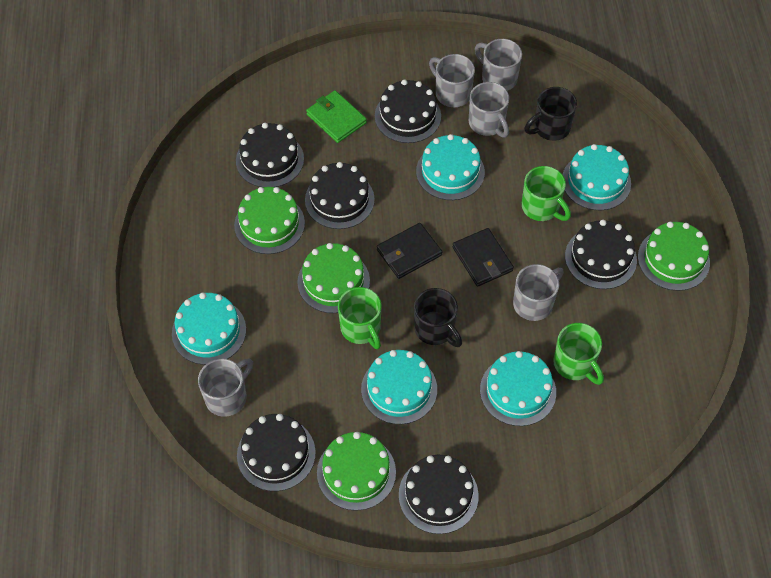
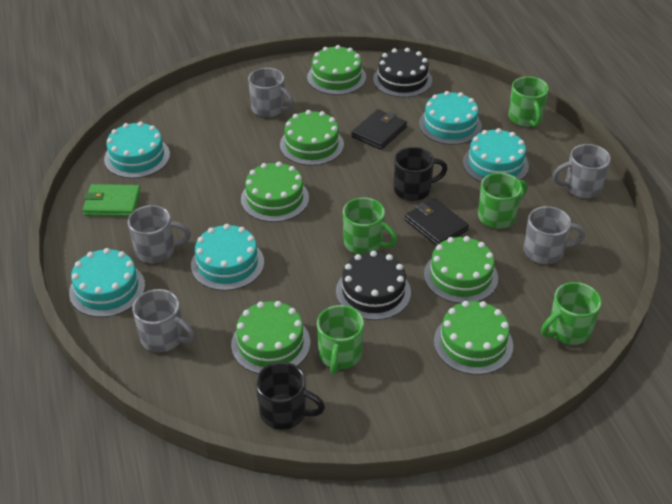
black cake: [236,123,304,187] [237,414,316,491] [305,162,375,229] [375,79,441,143] [399,455,479,534] [565,220,637,289] = 6 -> [336,251,411,320] [373,48,432,98] = 2
green cake: [234,187,305,254] [297,243,370,313] [317,432,396,511] [638,222,710,291] = 4 -> [231,301,310,374] [241,162,309,222] [280,110,344,166] [307,45,366,95] [424,236,498,303] [434,301,513,375] = 6
green mug: [338,287,382,349] [522,166,571,221] [553,323,604,385] = 3 -> [317,305,364,375] [343,197,397,254] [478,173,527,229] [509,76,549,127] [541,282,602,345] = 5

